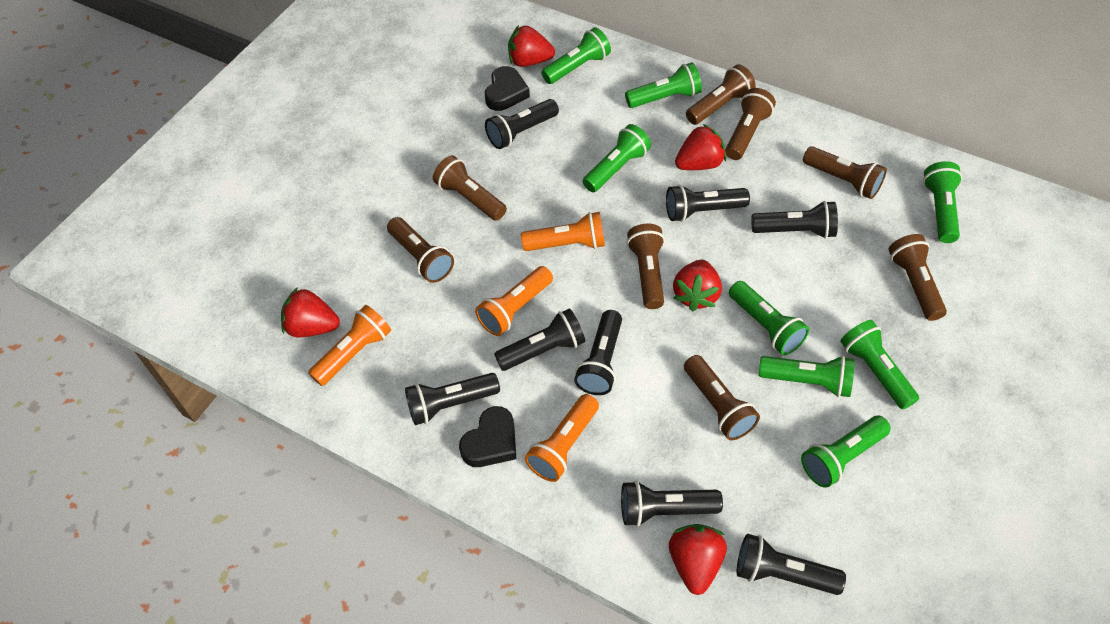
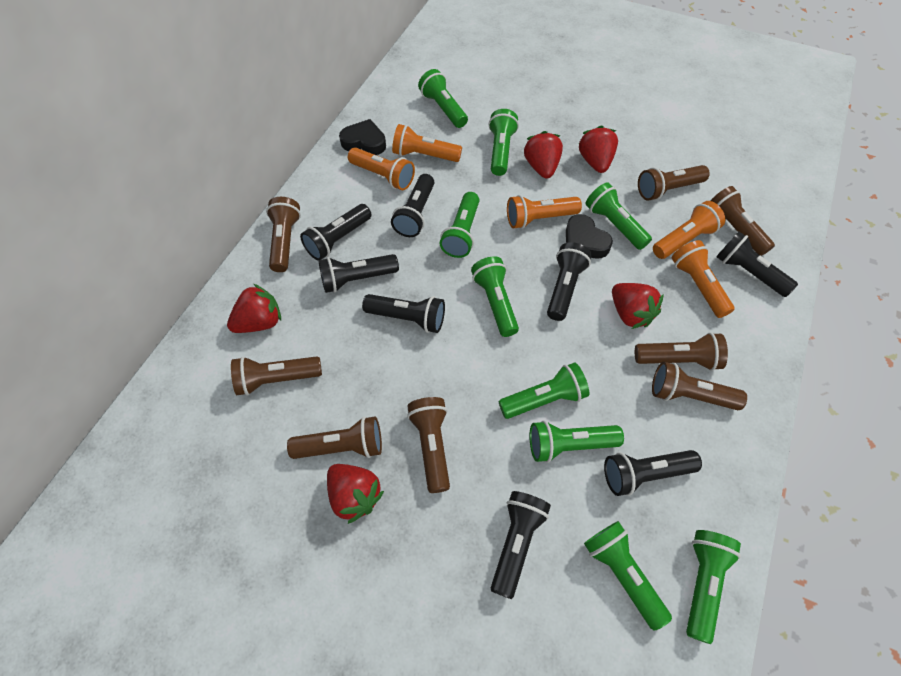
green flashlight: [541,27,611,84] [583,124,651,192] [625,63,702,108] [729,281,809,355] [759,356,855,397] [801,416,891,488] [840,320,919,409] [923,161,963,243] = 8 -> [418,69,468,128] [440,192,480,258] [471,256,519,337] [489,109,519,176] [499,362,589,419] [529,420,624,463] [584,521,672,631] [586,182,652,250] [686,530,741,644] = 9
orange flashlight: [308,305,391,386] [475,266,553,336] [521,212,605,251] [525,394,599,482] = 4 -> [348,147,415,190] [392,124,462,162] [507,195,582,229] [653,201,725,259] [672,240,735,318] = 5

